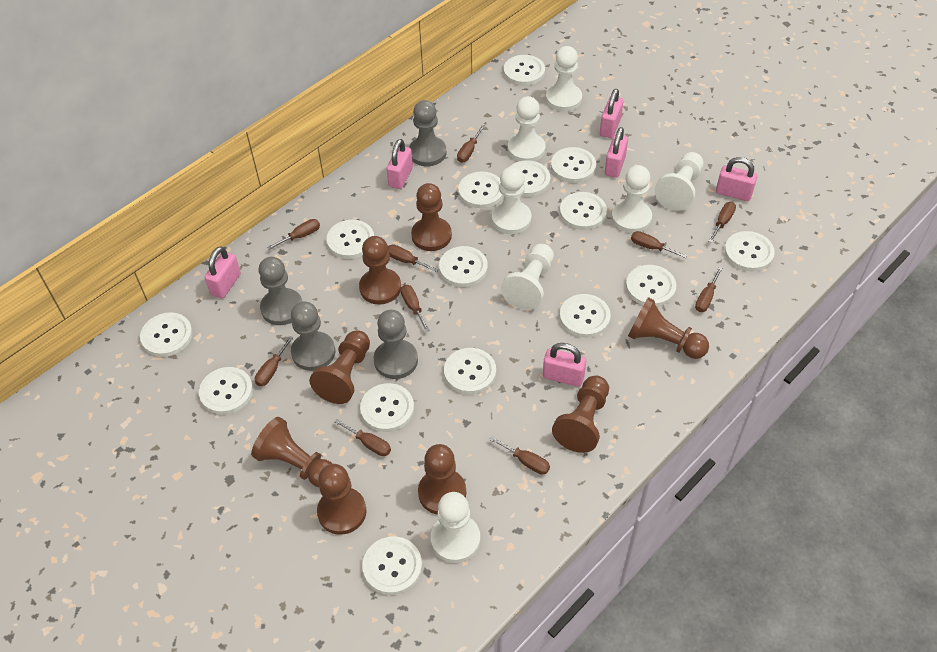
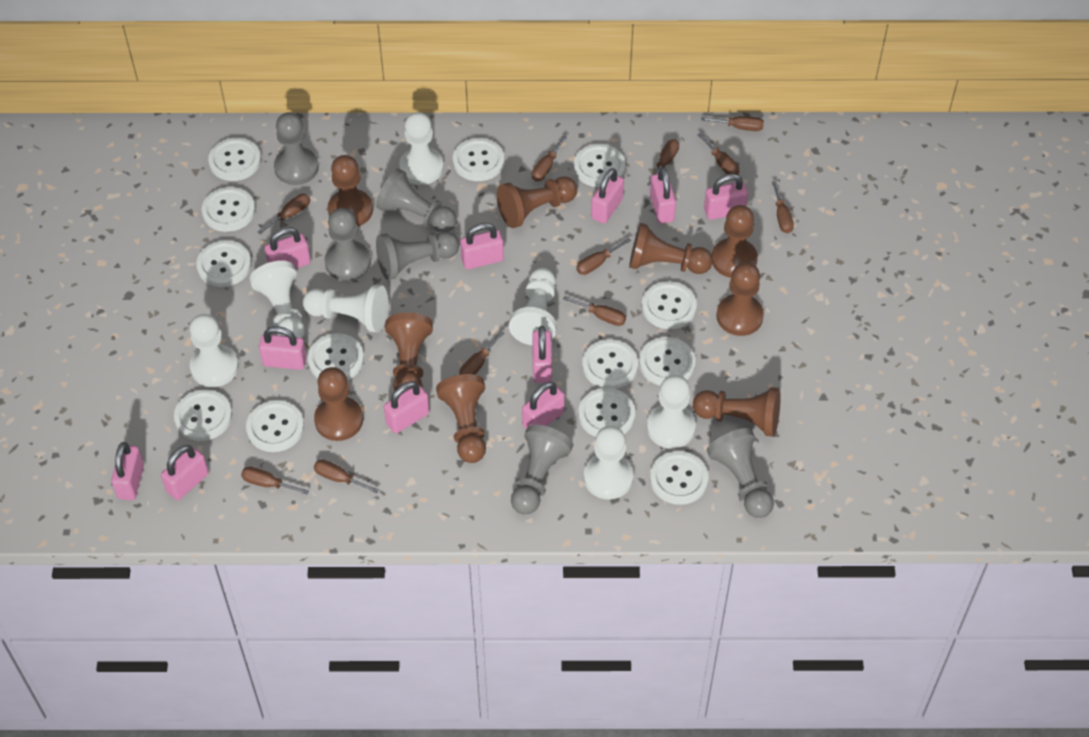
brown pawn: [251,417,332,487] [309,330,370,404] [317,464,367,535] [359,236,401,305] [411,183,452,251] [418,444,466,515] [552,376,609,453] [628,297,709,359] = 8 -> [314,367,363,441] [328,155,373,226] [385,312,433,392] [436,374,486,463] [497,177,577,228] [629,223,713,274] [693,387,781,437] [712,205,758,278] [716,262,764,336] = 9
brown screwdriver: [255,336,294,386] [267,219,320,250] [334,419,391,456] [388,244,439,272] [401,285,430,332] [457,125,485,163] [489,436,550,475] [631,231,687,258] [695,267,723,312] [709,202,736,243] = 10 -> [241,466,309,495] [257,194,310,234] [314,459,379,493] [459,331,504,375] [532,135,567,181] [563,296,626,326] [576,238,631,275] [647,139,679,186] [697,133,739,175] [701,116,764,131] [772,181,794,233] = 11
grey pawn: [259,257,303,325] [291,302,335,371] [374,310,418,379] [409,100,447,167] = 4 -> [274,112,319,185] [325,208,371,281] [376,169,457,233] [376,232,460,280] [511,424,573,515] [707,428,774,518] = 6
pink padlock: [205,246,241,299] [387,139,413,189] [543,343,586,387] [600,89,623,138] [605,127,628,178] [716,157,757,201] = 6 -> [111,442,144,500] [161,445,209,500] [259,326,307,370] [265,227,311,269] [384,381,429,433] [460,223,504,269] [522,381,565,429] [532,326,552,383] [591,168,624,224] [650,167,676,224] [704,174,748,220] = 11
white button: [140,312,193,357] [199,367,253,415] [327,220,374,259] [360,383,414,432] [362,536,422,595] [439,246,488,287] [444,348,496,394] [458,171,504,208] [504,55,545,86] [510,160,550,197] [551,147,596,183] [560,192,607,230] [560,294,611,338] [626,265,676,307] [725,231,775,272] = 15 -> [174,390,232,441] [196,240,251,287] [202,187,255,232] [208,138,261,181] [246,400,304,452] [308,333,364,380] [453,138,504,181] [574,144,626,187] [578,388,635,437] [582,339,638,389] [639,337,695,386] [642,281,697,329] [650,451,708,505] = 13

